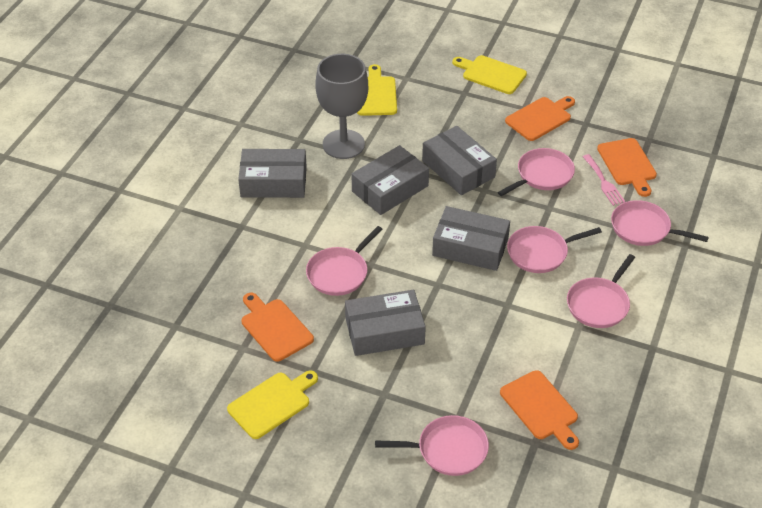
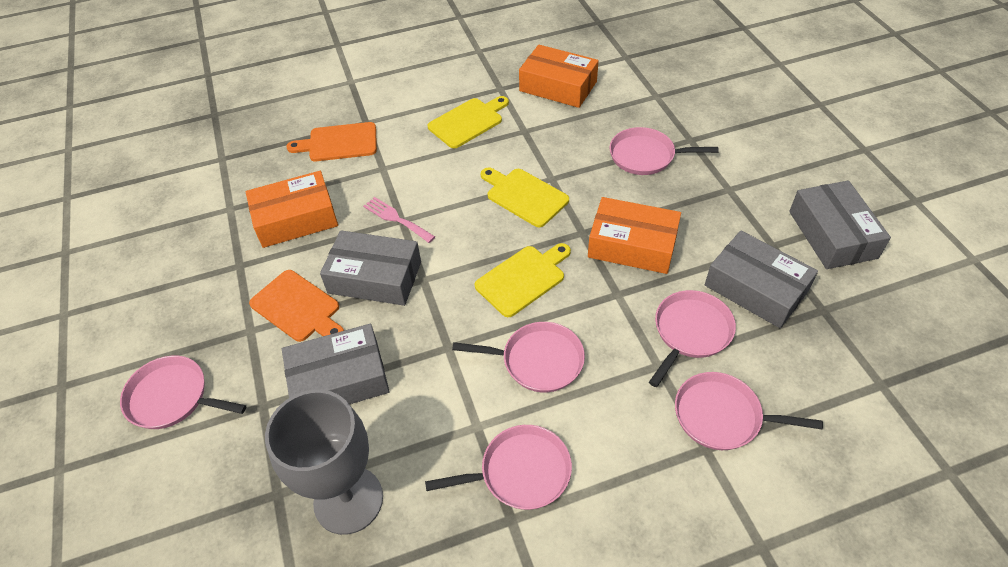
grey box: [238,149,307,198] [345,290,426,356] [351,145,429,215] [422,126,497,195] [432,206,510,271] = 5 -> [282,324,390,404] [320,230,421,306] [705,230,818,328] [789,180,891,269] = 4
orange box: none = 0 -> [246,171,338,248] [519,45,599,108] [588,197,681,274] = 3
orange cutting board: [241,293,314,362] [500,370,579,450] [505,96,575,141] [597,138,657,197] = 4 -> [249,270,344,342] [286,122,377,161] = 2

